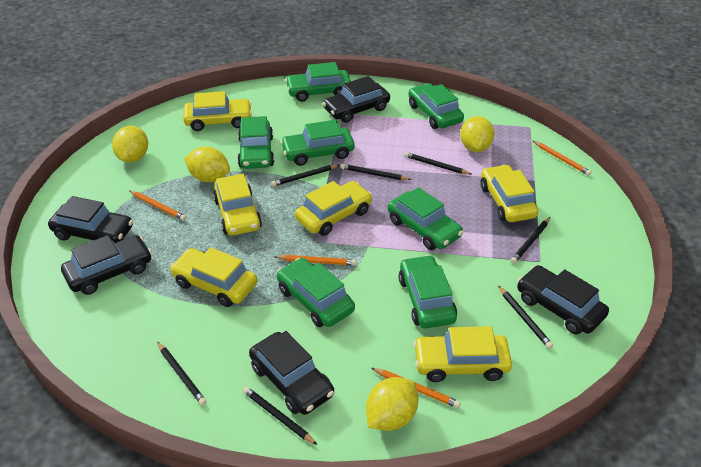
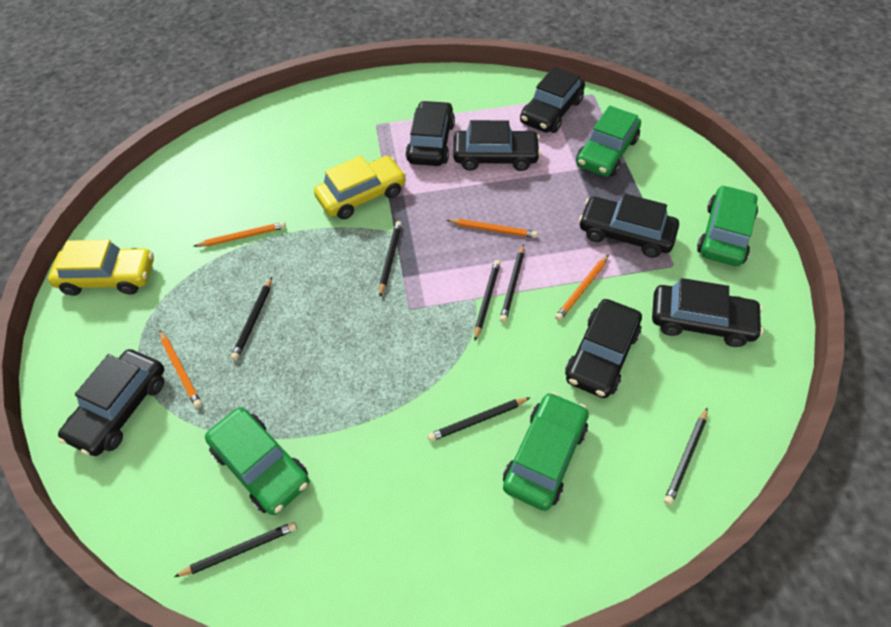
black car: [48,196,133,243] [61,235,152,295] [249,331,334,415] [322,76,390,123] [517,265,609,335] = 5 -> [58,349,164,456] [406,100,455,166] [453,120,541,171] [520,67,585,133] [565,299,642,398] [579,194,679,258] [652,278,763,347] = 7
green car: [237,116,274,169] [277,258,355,327] [280,120,355,166] [285,62,351,102] [388,187,463,250] [399,255,457,328] [408,83,464,129] = 7 -> [205,407,309,515] [503,392,589,511] [576,106,641,177] [697,185,758,266] = 4
yellow car: [170,247,257,307] [183,91,252,131] [213,174,262,235] [295,181,372,236] [413,326,512,382] [481,165,538,222] = 6 -> [48,240,154,296] [314,156,406,219] = 2
yellow lemon: [112,126,148,162] [184,147,230,182] [366,377,418,431] [460,116,495,152] = 4 -> none = 0

